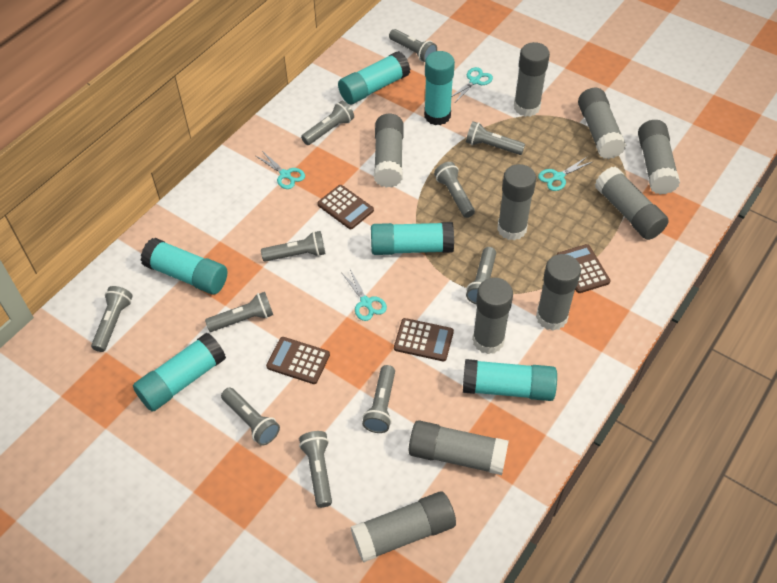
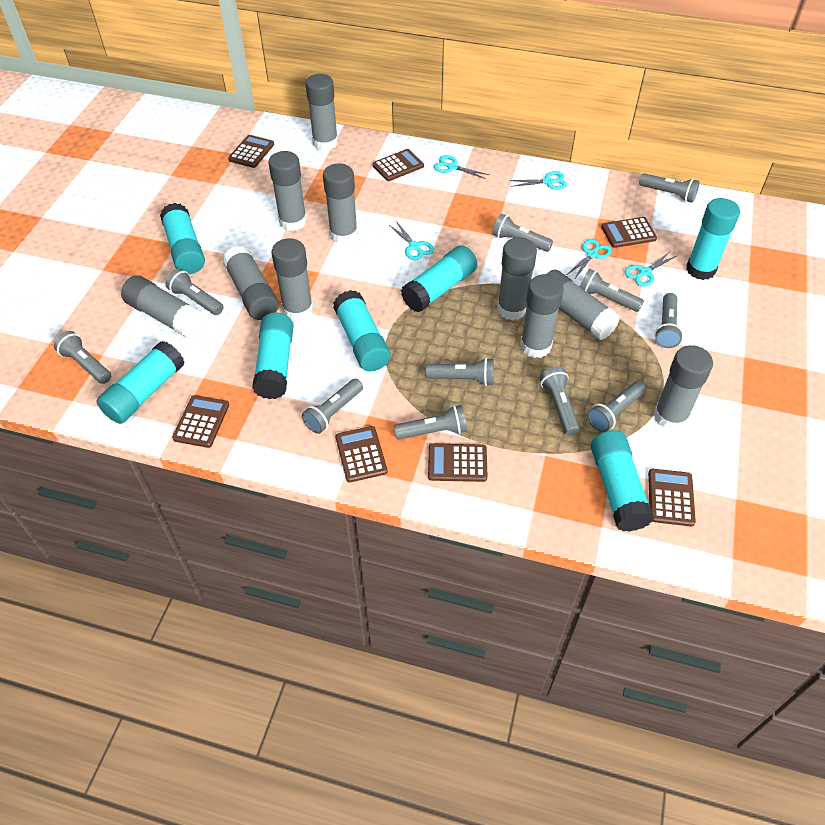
brown calculator: [266,337,330,384] [317,185,374,229] [394,318,454,361] [557,244,611,293] = 4 -> [172,395,229,448] [228,135,274,168] [335,426,387,483] [372,149,424,181] [428,443,488,482] [601,217,657,248] [648,469,696,527] = 7
turquoise glue stick: [133,332,226,412] [141,238,227,295] [338,51,410,104] [371,222,454,255] [424,51,455,125] [463,359,557,401] = 6 -> [96,341,185,424] [160,203,205,274] [252,313,293,399] [333,290,391,371] [401,245,477,313] [591,430,654,532] [686,198,740,280] = 7
turquoise scissors: [256,151,305,189] [341,269,387,321] [452,67,493,102] [538,157,592,191] = 4 -> [389,221,434,260] [434,155,489,179] [509,171,567,190] [568,239,612,280] [625,252,678,287] = 5

